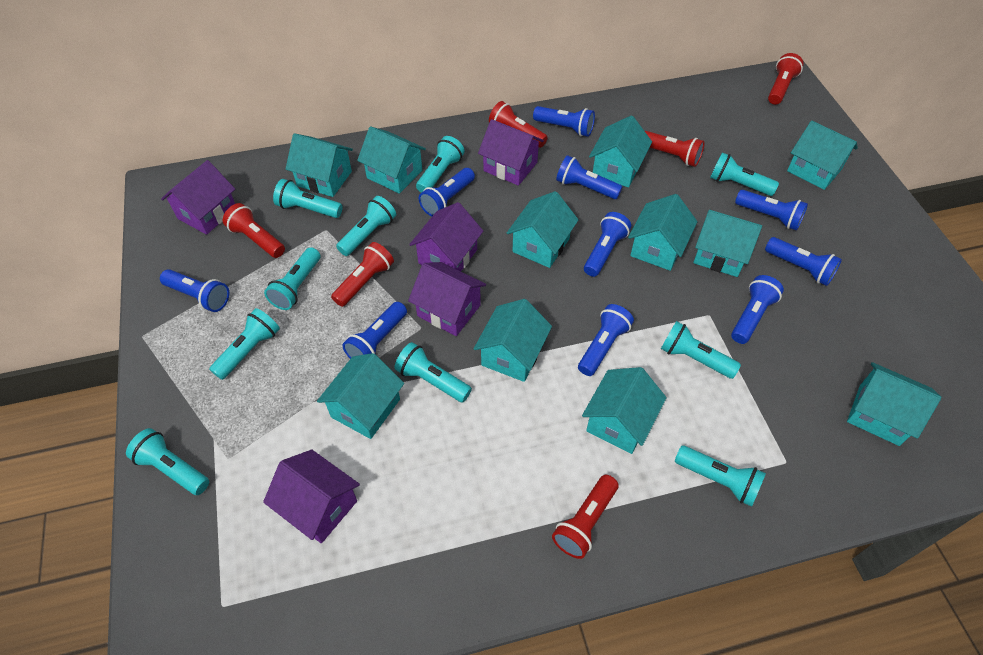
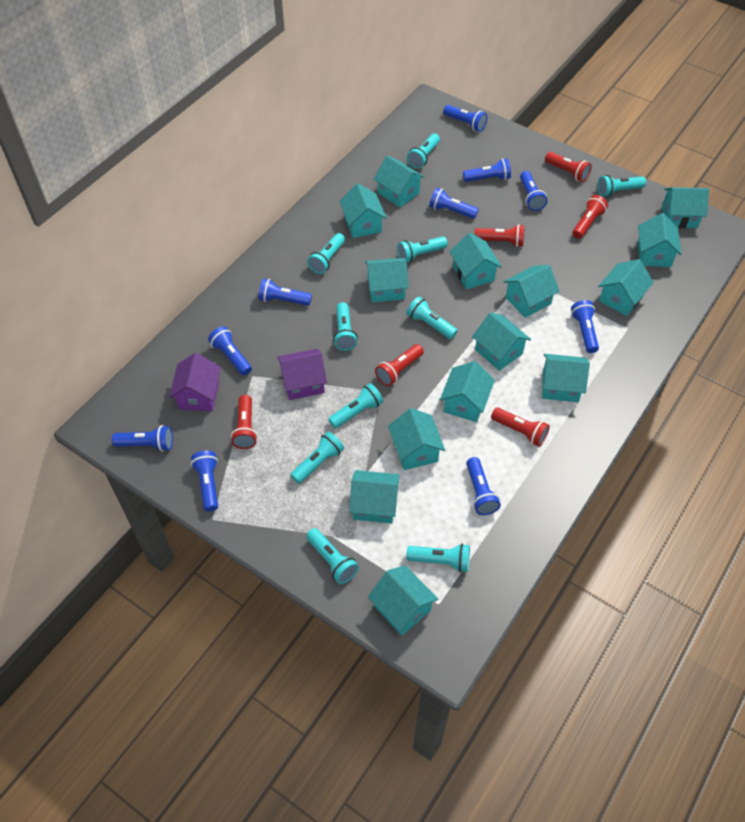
purple house: [161,160,235,235] [263,449,360,543] [408,262,486,336] [409,202,483,271] [478,119,544,186] = 5 -> [169,353,221,412] [277,349,327,400] = 2
turquoise house: [286,133,353,197] [317,353,404,439] [357,126,426,194] [474,299,552,382] [507,191,579,268] [582,367,667,454] [589,115,652,187] [628,194,697,271] [693,210,762,277] [787,121,858,190] [847,362,941,446] = 11 -> [339,183,387,238] [349,470,400,523] [365,258,409,302] [368,565,438,636] [374,156,425,208] [388,408,445,470] [440,361,495,422] [450,233,502,289] [472,312,531,371] [504,265,560,318] [542,354,590,402] [598,259,654,316] [637,213,682,267] [662,187,709,228] = 14

